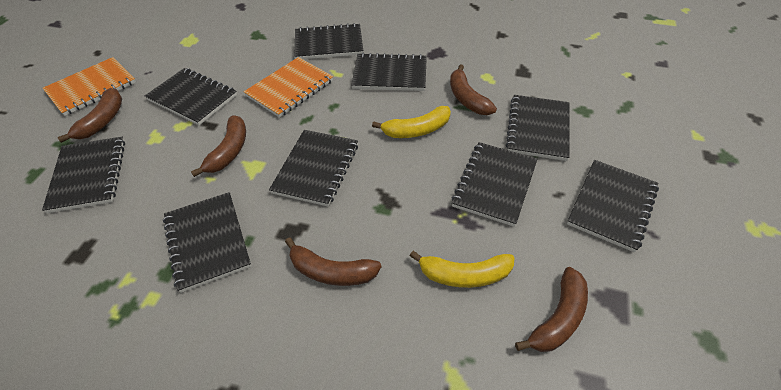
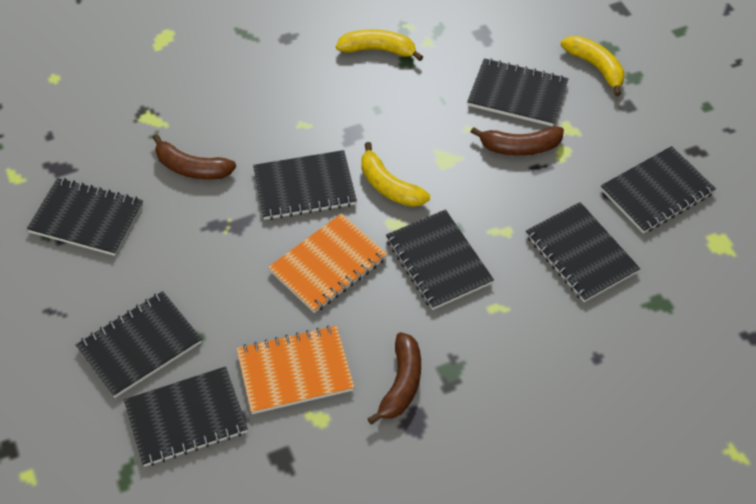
black notebook: [42,137,125,213] [145,68,237,125] [163,192,251,293] [269,130,358,207] [295,23,363,59] [352,53,427,91] [452,142,537,227] [506,95,570,161] [567,160,659,252] = 9 -> [27,178,143,256] [76,291,202,398] [124,367,248,467] [253,150,357,220] [386,209,494,310] [467,58,568,126] [526,202,640,302] [601,146,716,233] = 8
brown banana: [58,88,122,143] [191,115,246,177] [285,237,382,286] [450,64,497,115] [515,267,588,352] = 5 -> [152,134,236,180] [367,332,421,425] [471,126,564,156] = 3
yellow banana: [372,106,451,138] [410,251,514,288] = 2 -> [336,29,423,61] [361,142,430,207] [561,36,625,96] = 3

